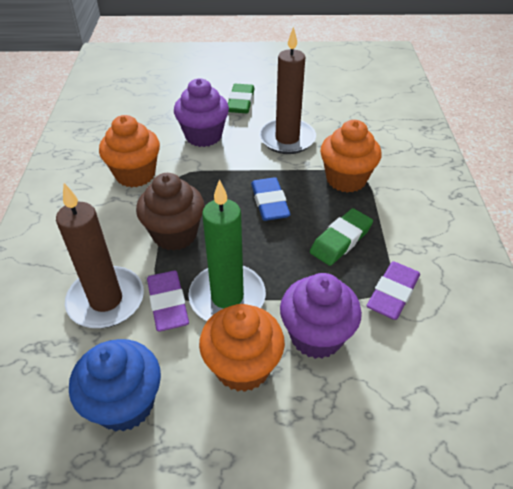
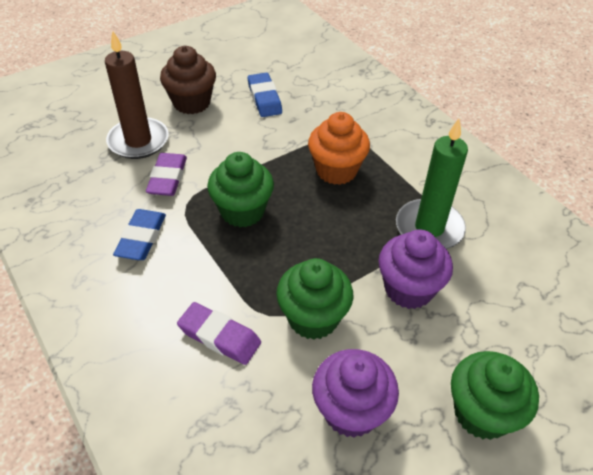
blue cupcake: [69,339,161,432] = 1 -> none = 0
blue eraser: [251,177,290,221] = 1 -> [113,209,166,260] [248,73,282,117] = 2
brown candle: [56,183,144,328] [259,27,316,154] = 2 -> [105,30,169,159] = 1
green cupcake: none = 0 -> [207,152,274,227] [276,258,353,340] [451,351,539,440] = 3
green eraser: [228,84,254,113] [310,208,373,266] = 2 -> none = 0
orange cupcake: [99,115,160,188] [199,304,285,392] [320,120,382,193] = 3 -> [308,112,370,185] = 1

